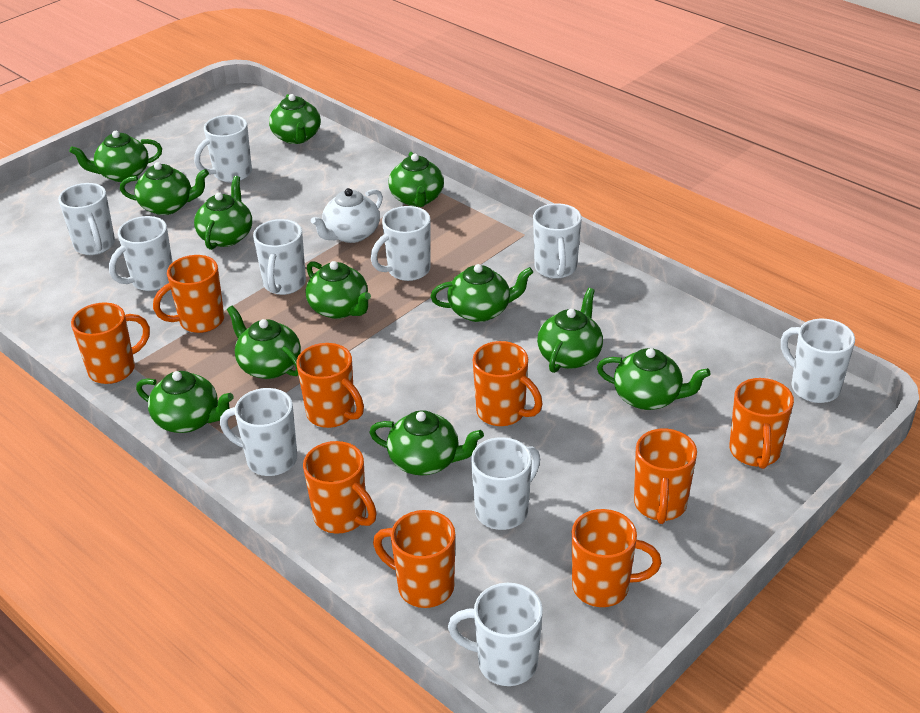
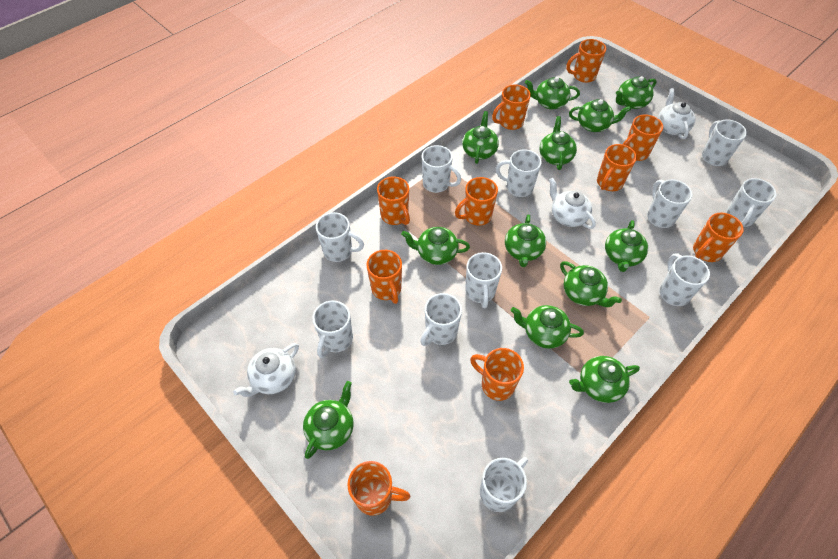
orange mug: [71,302,150,384] [153,255,224,333] [296,343,364,428] [303,441,377,534] [373,510,455,608] [473,341,542,426] [572,509,661,607] [634,429,697,524] [729,378,794,469] = 9 -> [347,461,410,516] [367,250,402,304] [377,177,410,225] [455,177,498,226] [470,348,524,401] [492,84,531,130] [566,39,606,83] [597,144,637,191] [623,115,663,161] [693,213,744,262] = 10
white mug: [58,183,115,255] [109,216,173,291] [194,115,252,182] [220,388,297,476] [253,219,306,295] [371,206,430,281] [448,583,543,686] [471,437,540,530] [533,203,582,279] [781,319,855,403] = 10 -> [312,301,353,358] [316,212,364,262] [420,293,462,346] [422,145,461,193] [465,252,502,308] [480,457,528,512] [496,149,542,197] [647,179,692,228] [659,253,710,306] [702,120,747,166] [726,178,776,227] = 11
white teapot: [311,188,383,243] = 1 -> [233,343,299,397] [549,178,596,229] [658,88,695,139] = 3

